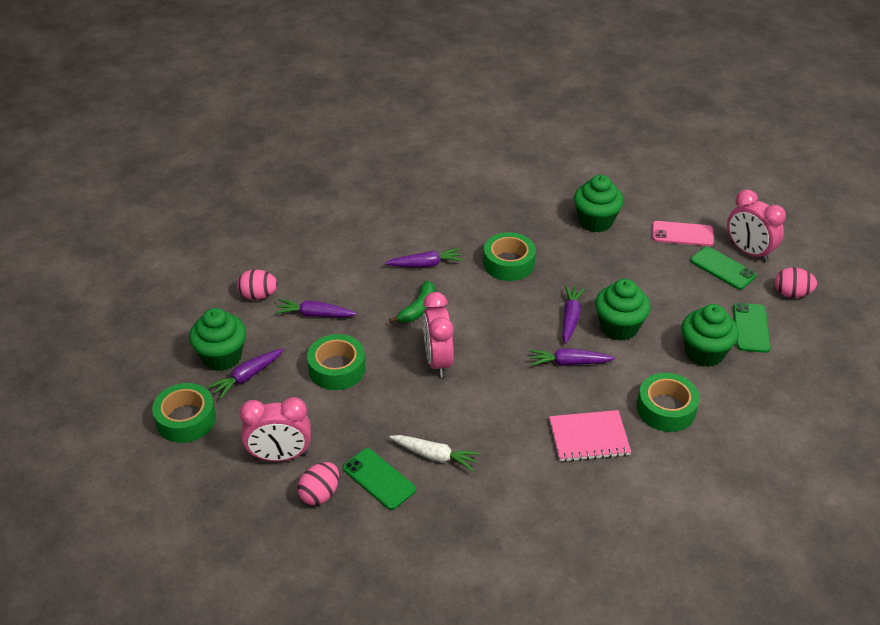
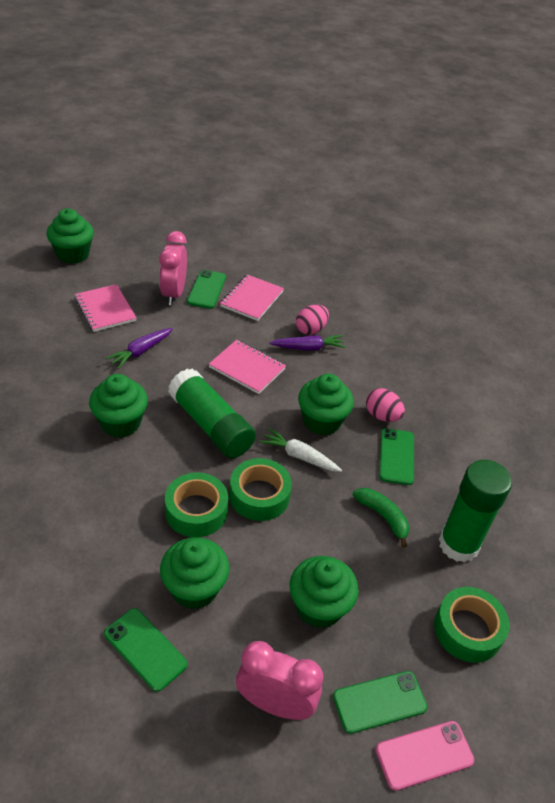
green cupcake: [189,308,246,371] [574,175,624,232] [595,279,651,341] [682,304,739,367] = 4 -> [47,208,94,264] [89,374,148,438] [160,537,229,609] [290,556,359,628] [298,373,354,436] = 5
green glue stick: none = 0 -> [168,368,256,458] [439,460,512,563] = 2
green phone: [343,448,416,510] [690,246,756,290] [733,303,771,353] = 3 -> [104,608,187,692] [187,270,226,309] [333,671,427,734] [379,428,414,485] = 4
green tape: [152,383,216,443] [307,334,366,390] [483,232,536,281] [637,373,700,432] = 4 -> [165,473,228,537] [229,458,292,521] [434,587,510,663] = 3
pink clock: [239,397,311,462] [423,292,454,377] [727,189,786,262] = 3 -> [159,231,187,305] [236,641,323,720] = 2
pink egg: [237,269,278,300] [297,462,339,505] [775,268,817,298] = 3 -> [296,304,329,335] [366,388,405,422] = 2
pink notebook: [549,410,631,462] = 1 -> [74,284,137,332] [209,340,286,394] [220,274,284,321] = 3
purple carrot: [208,348,284,399] [275,299,357,317] [385,248,463,267] [529,348,616,366] [563,285,585,343] = 5 -> [106,328,173,369] [269,335,346,351] = 2

